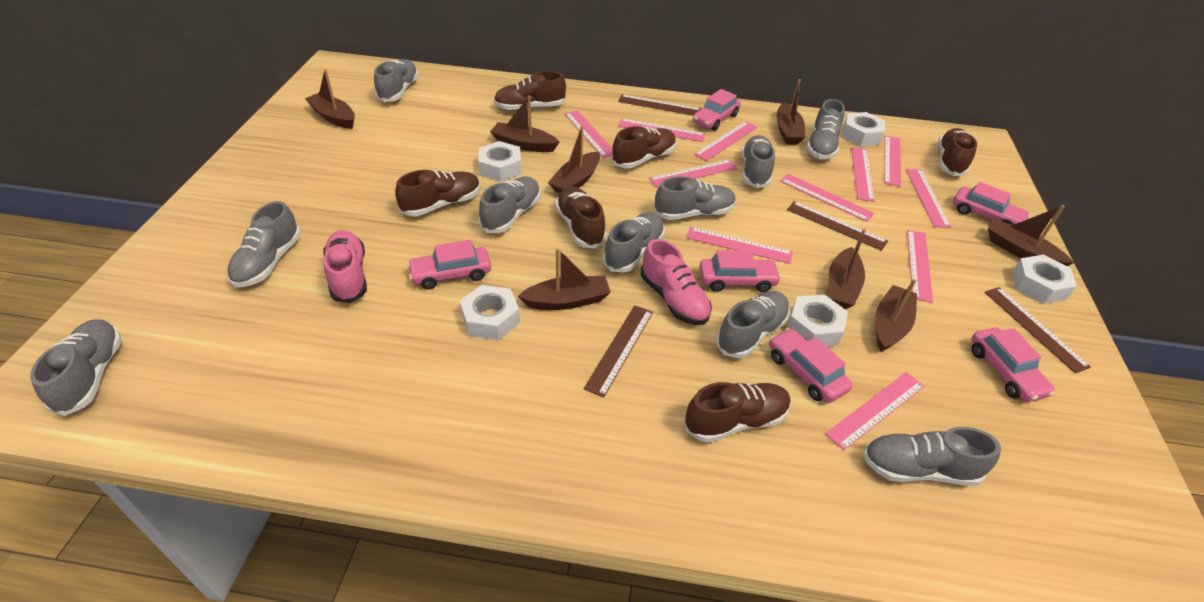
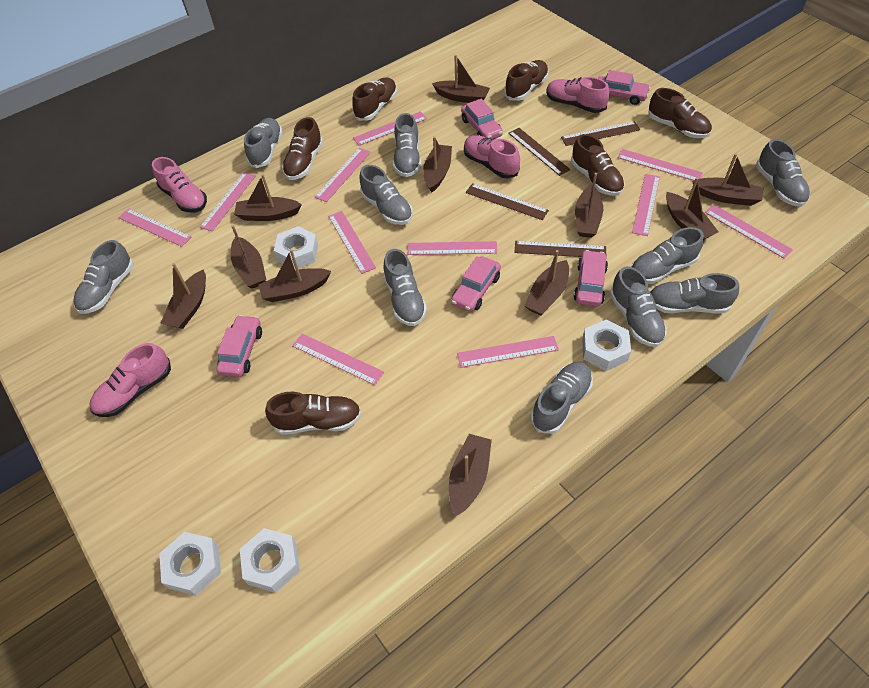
brown boat: [305,69,355,129] [490,96,559,152] [518,248,611,310] [548,126,600,194] [776,79,805,145] [829,229,866,309] [875,279,917,352] [988,205,1074,266] = 8 -> [160,263,206,329] [231,225,266,289] [234,174,302,221] [258,249,331,302] [423,136,452,193] [432,55,490,103] [449,434,492,516] [524,250,569,315] [575,173,603,238] [666,177,718,239] [692,154,763,206] = 11
pink car: [407,240,491,290] [693,89,741,131] [699,250,781,292] [769,328,853,403] [953,182,1031,225] [971,328,1055,402] = 6 -> [216,315,262,377] [451,256,501,312] [461,99,503,138] [573,250,608,307] [598,70,651,105] = 5
pink shoe: [323,230,367,303] [641,239,712,325] = 2 -> [89,343,171,417] [152,157,207,212] [464,135,520,178] [546,77,610,113] = 4
white nut: [460,285,520,341] [479,141,521,182] [787,294,848,347] [842,112,885,147] [1012,255,1077,304] = 5 -> [159,532,221,596] [240,528,300,593] [274,226,318,270] [582,320,631,371] = 4

